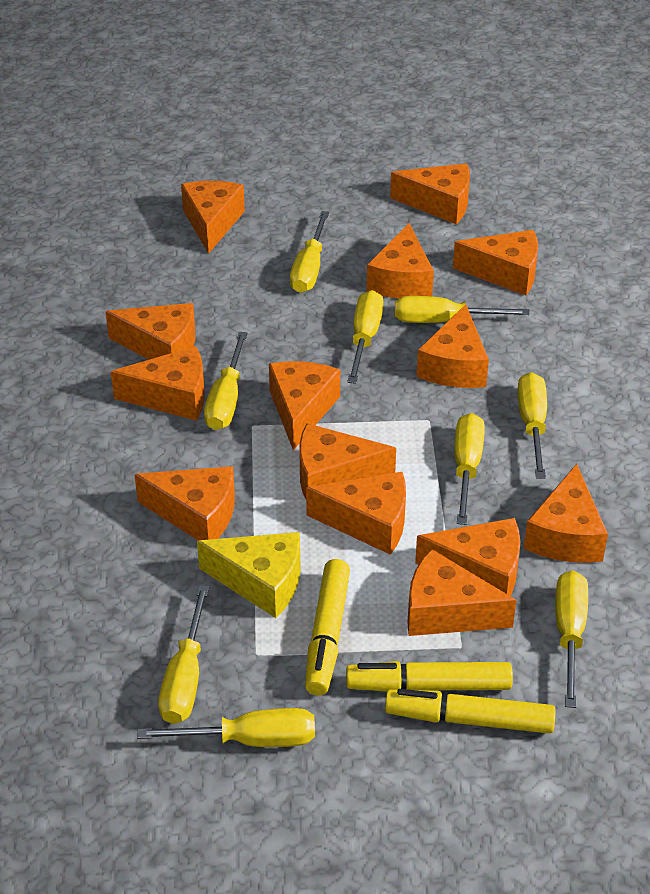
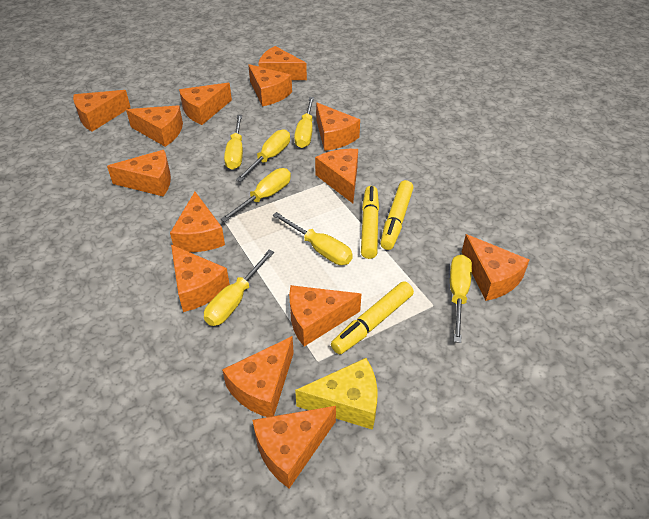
yellow screwdriver: [137,708,315,747] [158,585,209,724] [204,332,248,430] [290,211,329,293] [347,290,383,384] [395,296,530,323] [454,413,485,525] [517,372,547,479] [555,571,588,708] = 9 -> [204,250,274,326] [221,168,291,222] [224,115,243,170] [236,129,290,182] [272,212,353,265] [294,97,314,148] [450,254,472,343] = 7

